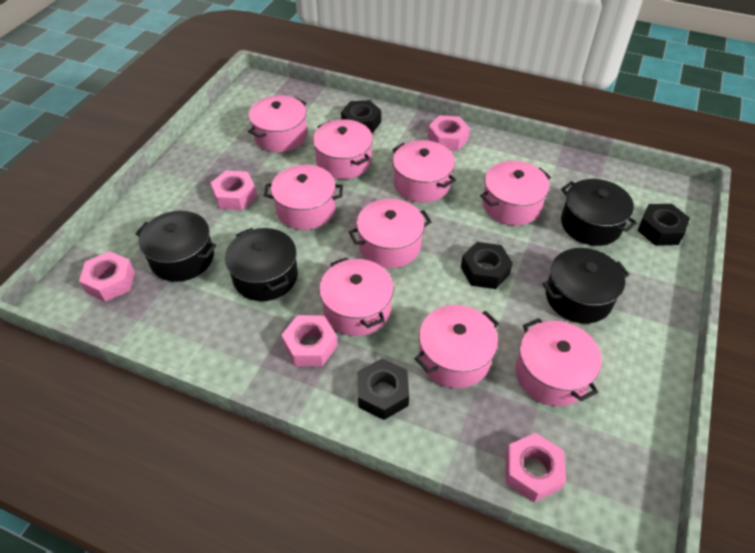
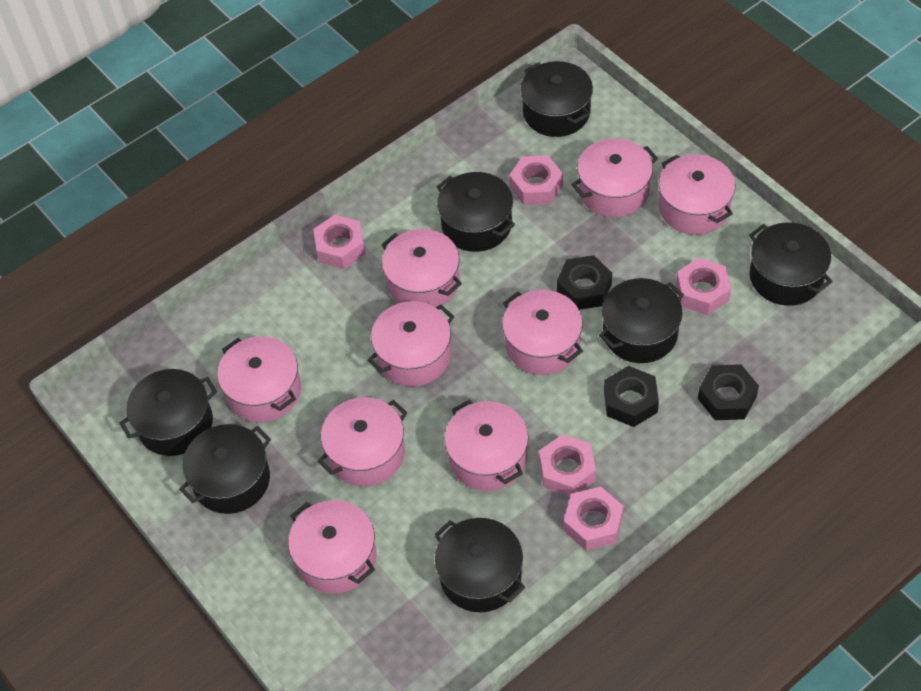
black nut: [341,100,381,134] [358,359,409,420] [461,242,513,289] [637,204,690,245] = 4 -> [557,255,612,310] [604,366,659,427] [698,364,759,420] = 3
black pot: [135,211,216,282] [225,228,298,301] [542,248,629,324] [561,179,637,246] = 4 -> [119,369,217,456] [179,424,271,514] [434,518,525,612] [437,172,515,252] [520,61,593,137] [599,278,684,363] [749,222,833,306] = 7

